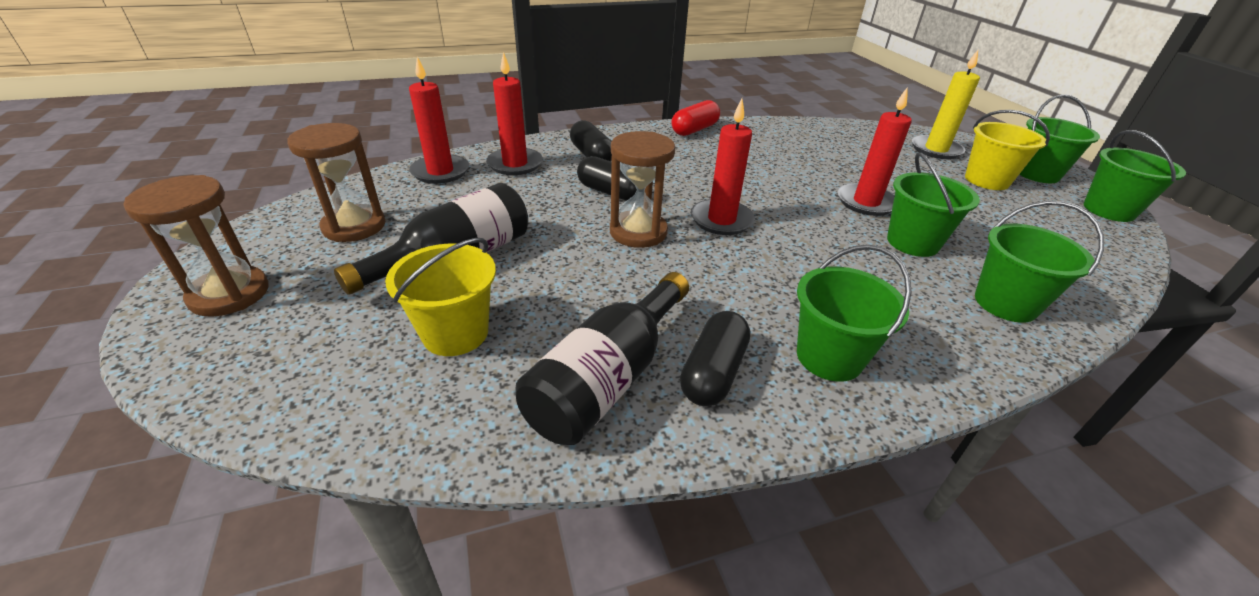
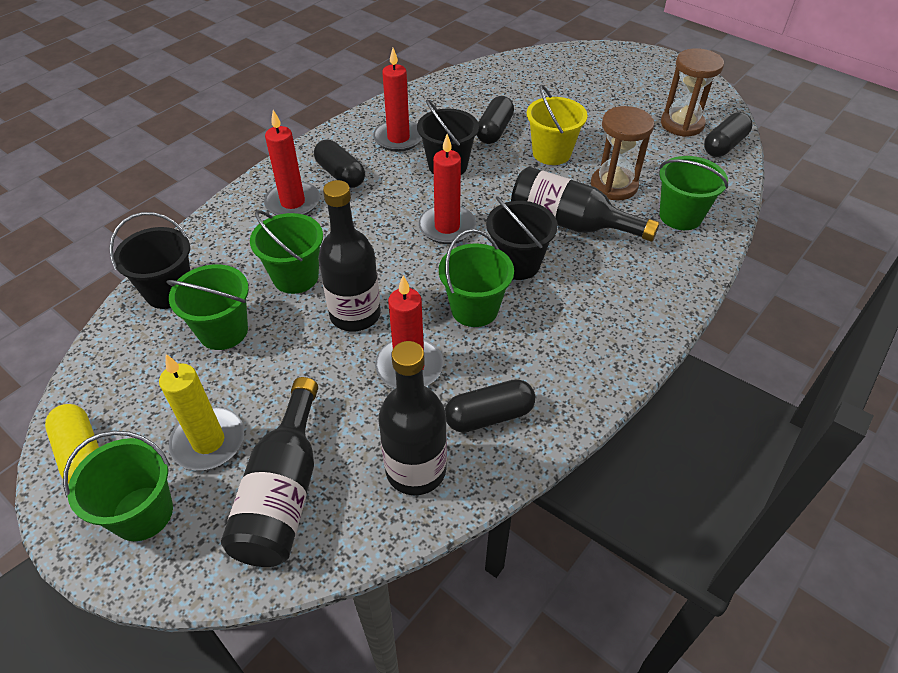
black bottle: [334,183,528,295] [515,272,689,445] = 2 -> [221,377,318,567] [318,180,381,331] [379,341,447,495] [511,167,660,242] = 4
black bucket: none = 0 -> [109,212,190,309] [417,100,479,175] [486,196,558,280] = 3
black capsule: [570,120,612,161] [577,156,637,201] [680,311,750,406] = 3 -> [314,140,365,188] [445,379,535,433] [477,96,514,144] [704,112,752,157] = 4
brown hourglass: [124,175,269,317] [287,123,385,242] [610,131,675,248] = 3 -> [591,106,654,201] [661,48,724,137] = 2
red capsule: [672,100,720,136] = 1 -> none = 0
yellow bucket: [385,238,496,356] [965,110,1050,190] = 2 -> [527,85,588,165] = 1
yellow capsule: none = 0 -> [45,404,99,484] = 1

